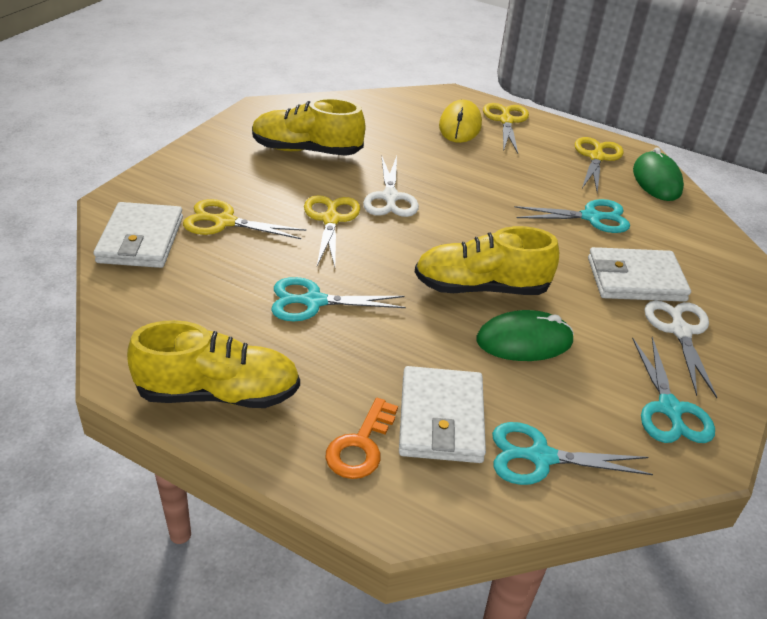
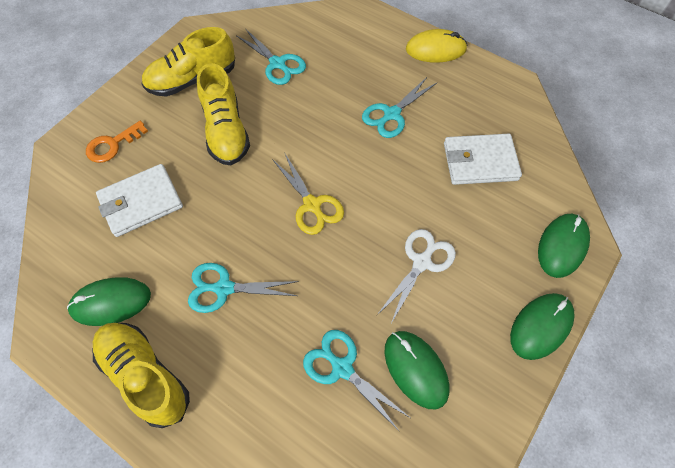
green mouse: [476,310,574,361] [633,147,684,201] = 2 -> [67,277,151,326] [384,331,449,409] [510,293,575,360] [538,214,590,278] = 4
white scissors: [363,156,419,217] [644,300,717,398] = 2 -> [377,229,456,323] = 1
white wallet: [94,202,183,268] [399,366,486,463] [588,247,691,302] = 3 -> [96,164,183,237] [444,134,522,185] = 2
yellow scissors: [183,199,306,239] [304,195,360,267] [483,103,529,154] [575,137,624,192] = 4 -> [272,152,344,235] = 1

